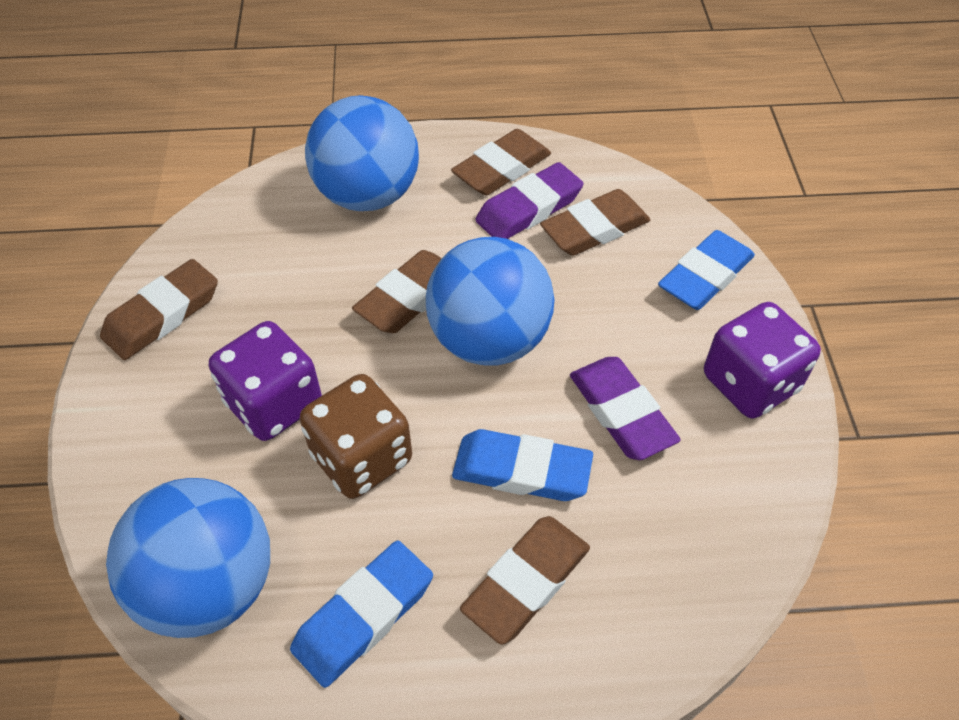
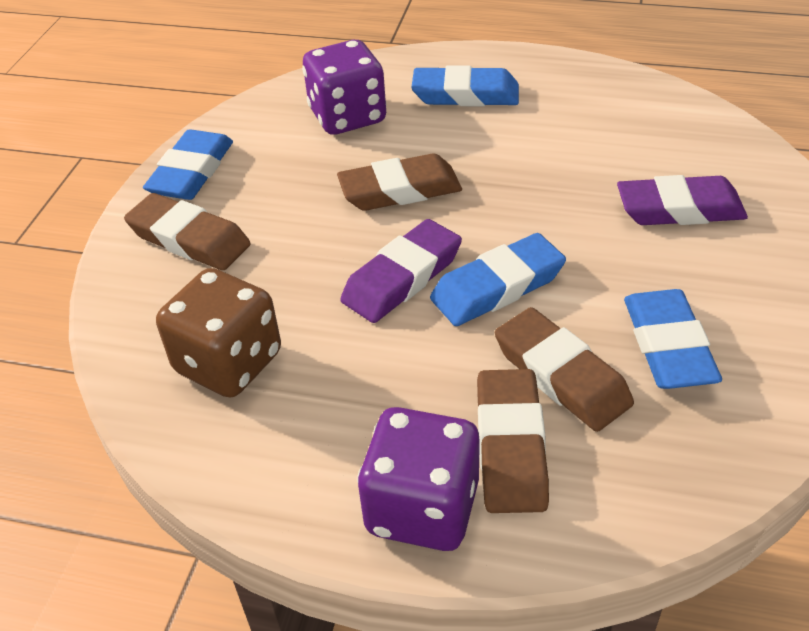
blue ball: [106,478,270,638] [305,95,419,211] [426,237,554,366] = 3 -> none = 0
blue eraser: [290,540,433,688] [452,429,593,501] [658,230,755,310] = 3 -> [143,129,233,200] [411,65,519,106] [430,233,566,326] [624,289,722,389] = 4
brown eraser: [100,259,218,360] [352,250,442,333] [451,129,551,195] [460,516,590,645] [540,189,651,256] = 5 -> [124,193,251,270] [337,154,462,211] [477,369,549,513] [495,307,634,432] = 4

